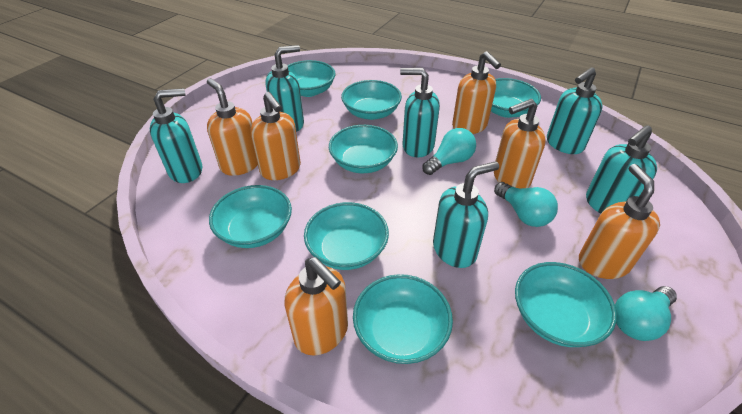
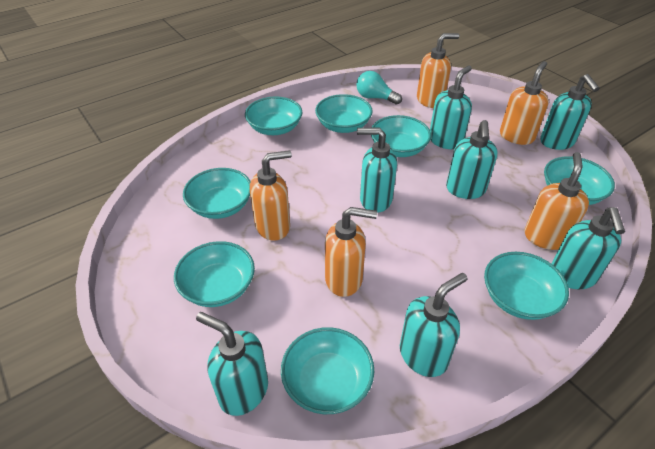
orange soap dispenser: [207,78,258,176] [251,92,301,180] [285,257,348,356] [452,51,501,134] [494,99,546,188] [579,164,660,279] = 6 -> [250,150,292,241] [325,207,377,297] [417,33,459,108] [500,61,549,145] [524,152,589,250] = 5
turquoise light bulb: [422,128,476,175] [494,182,558,227] [615,286,677,341] = 3 -> [356,71,402,105] = 1
turquoise soap dispenser: [150,88,202,183] [265,45,304,132] [400,68,440,157] [433,161,499,268] [547,67,603,154] [586,125,657,214] = 6 -> [196,312,268,416] [357,127,397,213] [400,273,468,377] [430,66,472,149] [446,120,497,199] [540,74,600,150] [551,207,625,289] = 7

